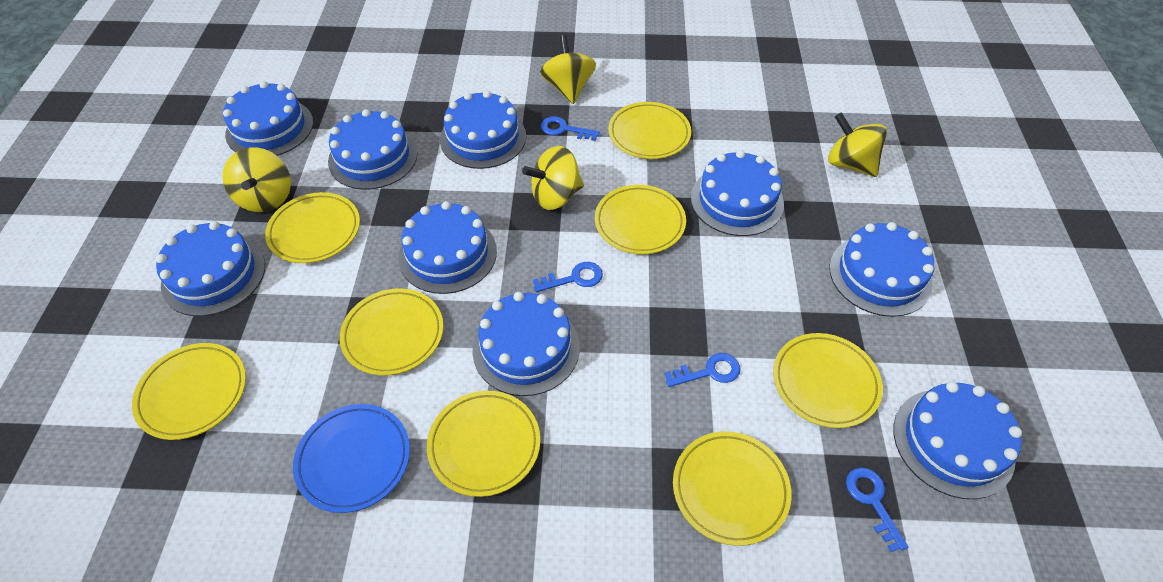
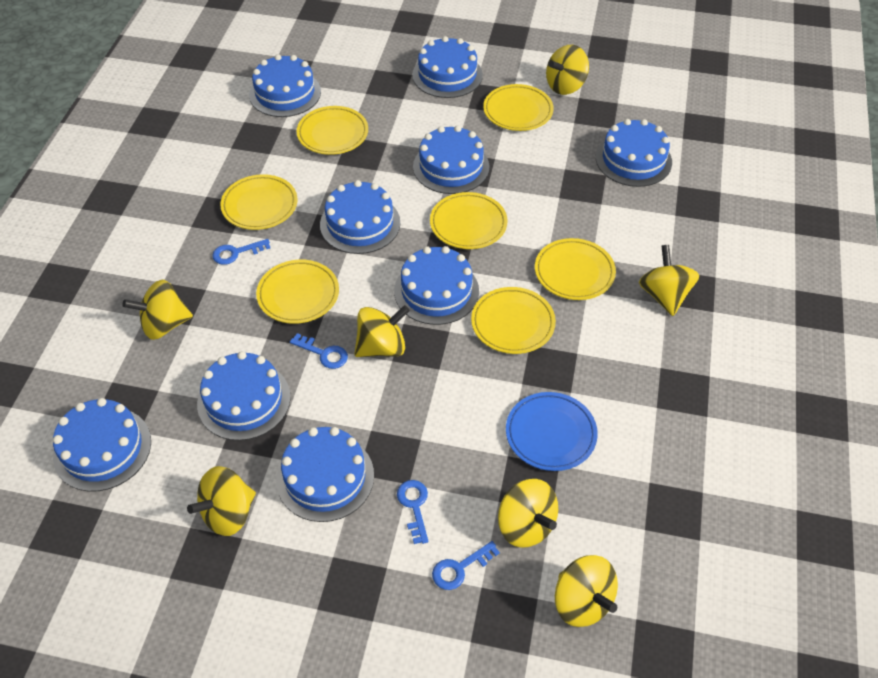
yellow plate: [132,343,246,440] [265,192,360,263] [340,289,444,376] [427,391,540,497] [595,185,686,254] [608,102,691,159] [673,431,792,546] [773,333,883,428] = 8 -> [220,174,297,230] [256,260,339,324] [296,106,368,155] [430,192,508,249] [471,287,556,354] [483,84,554,131] [535,238,616,300] = 7
yellow spinning top: [222,147,291,212] [522,146,584,210] [540,35,596,104] [828,112,887,177] = 4 -> [122,280,193,340] [187,466,256,536] [354,305,410,357] [498,479,558,548] [546,45,589,95] [555,555,618,627] [639,245,699,316] = 7

